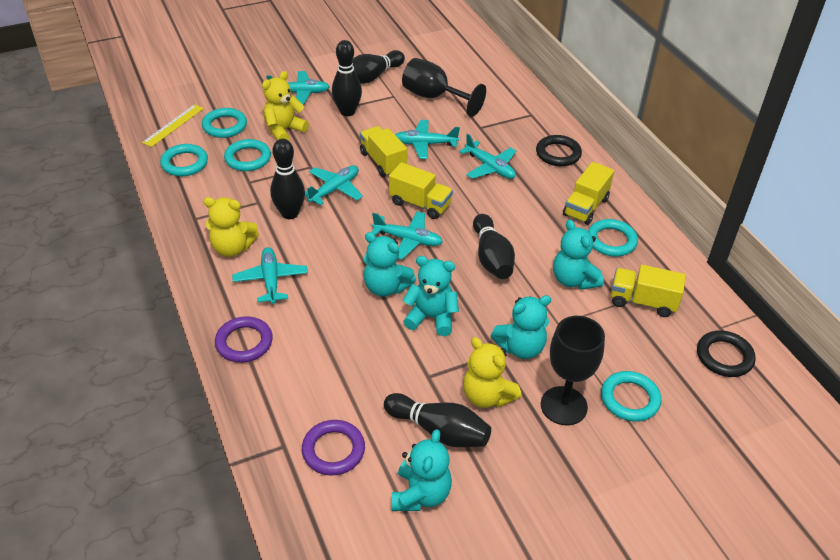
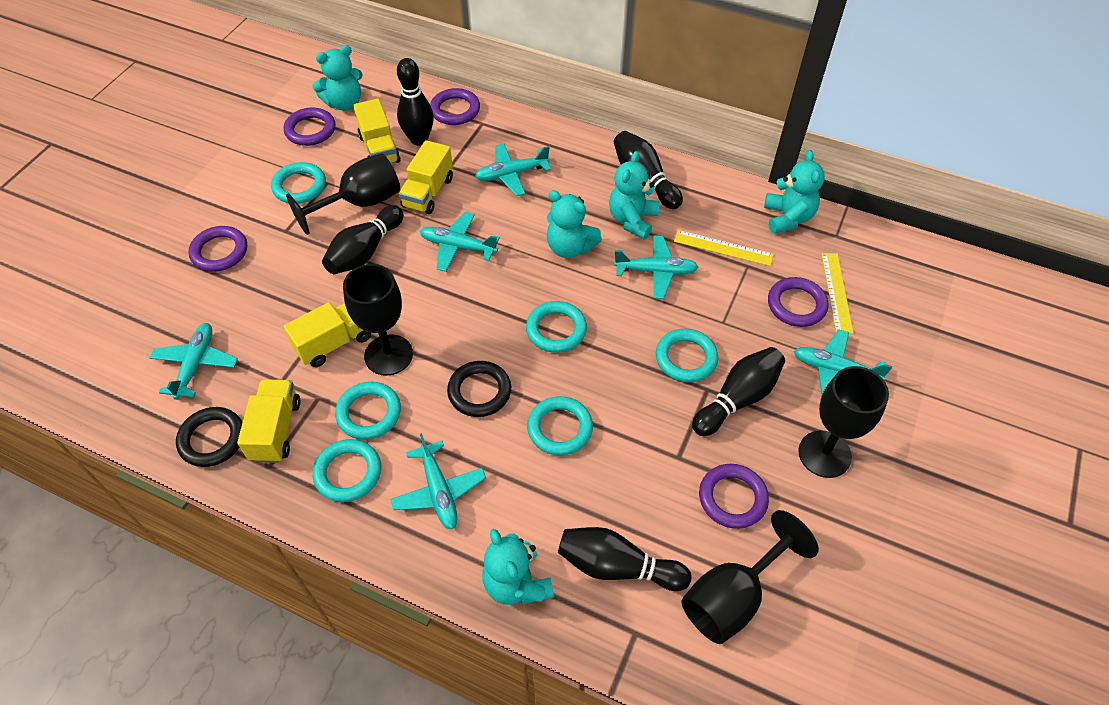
black goblet: [402,58,486,117] [541,316,605,425] = 2 -> [286,154,400,235] [343,264,413,376] [681,510,819,644] [798,366,889,478] = 4
purple ring: [215,316,273,363] [302,420,365,476] = 2 -> [188,226,247,272] [284,108,335,146] [430,88,480,125] [699,464,769,529] [768,277,828,327] = 5
turquoise ring: [160,144,208,176] [202,108,247,138] [224,139,271,171] [588,219,638,257] [601,371,661,422] = 5 -> [271,162,326,204] [313,439,381,502] [335,382,401,440] [526,301,587,353] [527,396,593,456] [656,329,718,382] = 6
yellow ruler: [142,104,204,147] = 1 -> [674,230,774,266] [821,253,854,334] = 2
yellow teddy bear: [203,197,259,257] [262,71,309,140] [463,337,522,408] = 3 -> none = 0

